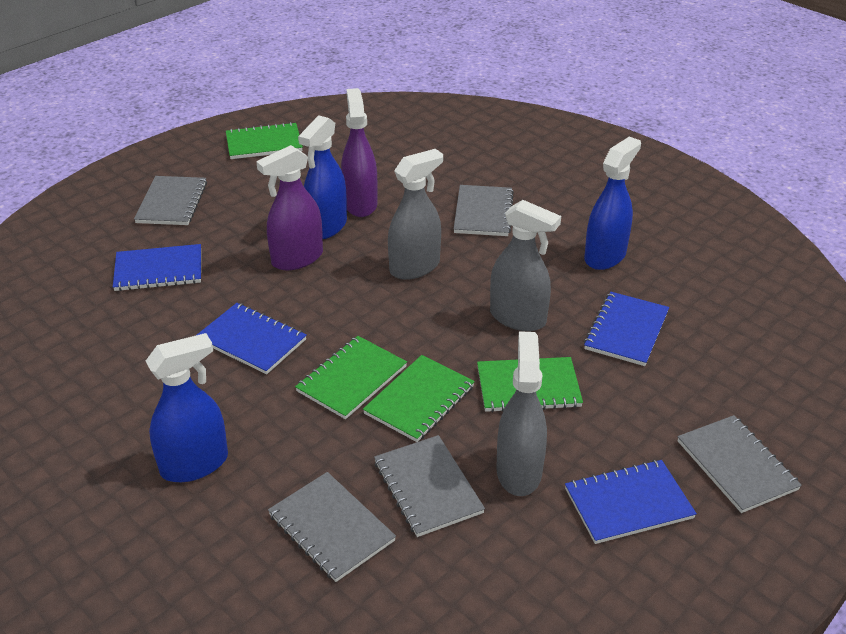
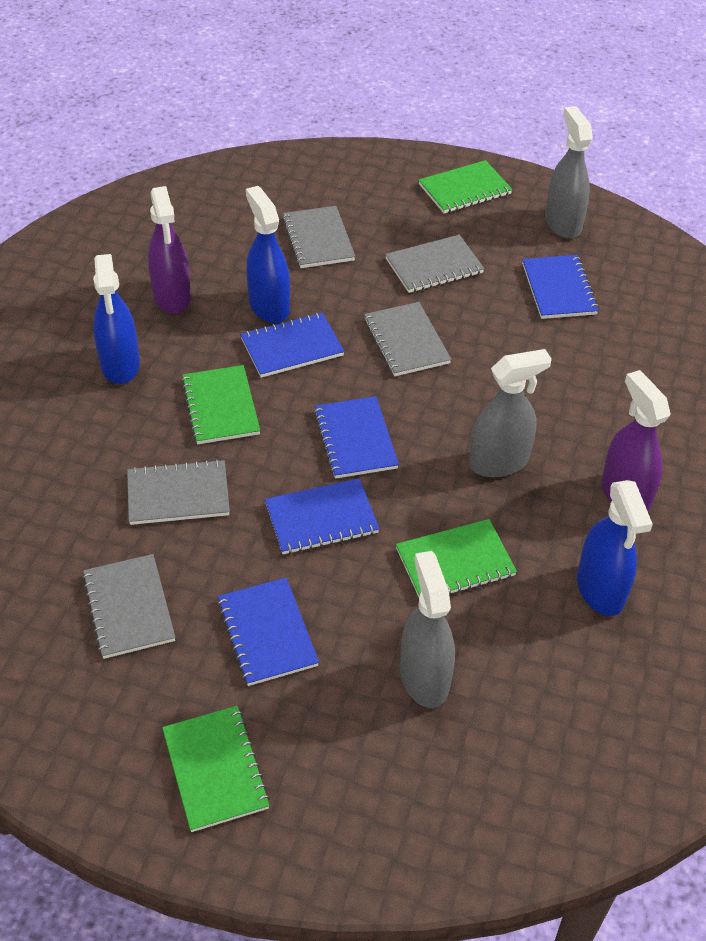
blue notebook: [113,244,201,291] [197,303,307,374] [565,460,697,544] [584,292,669,366] = 4 -> [217,577,319,686] [240,313,345,378] [265,478,379,554] [314,396,399,479] [522,255,599,319] = 5

